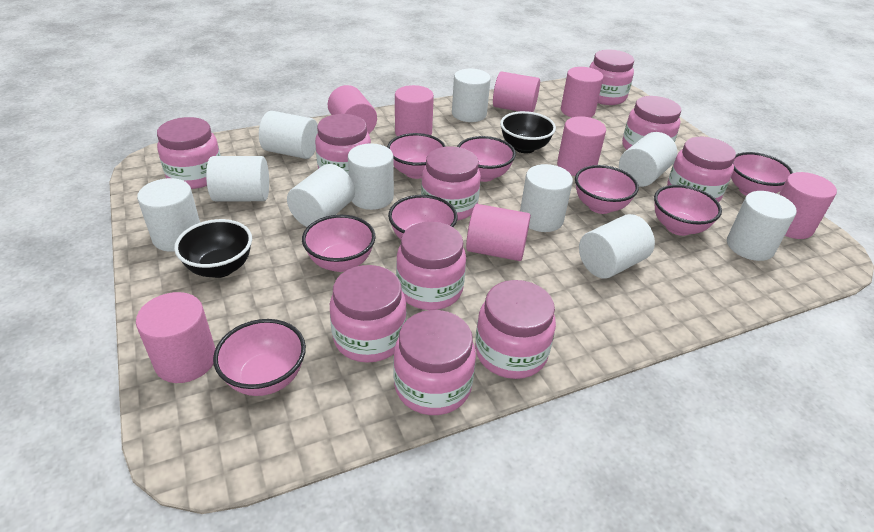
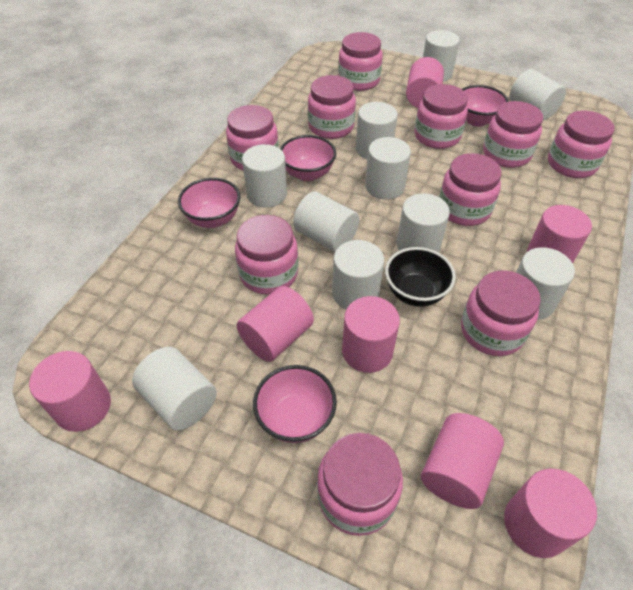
black bowl: [174,219,252,278] [500,111,556,154] = 2 -> [385,247,456,307] = 1
pink bowl: [213,319,306,396] [302,215,376,272] [387,133,446,179] [388,195,457,240] [457,136,516,182] [575,165,639,214] [654,185,722,236] [731,152,793,196] = 8 -> [178,178,240,228] [253,365,337,443] [280,135,336,181] [462,85,509,127] = 4
pink cylinder: [136,292,216,383] [328,85,377,134] [395,85,434,136] [466,204,531,261] [493,71,540,112] [557,116,606,176] [561,67,603,118] [779,172,837,239] = 8 -> [29,351,111,432] [237,286,314,362] [342,296,400,373] [406,57,444,108] [421,413,504,509] [504,468,597,558] [527,205,592,263] = 7

